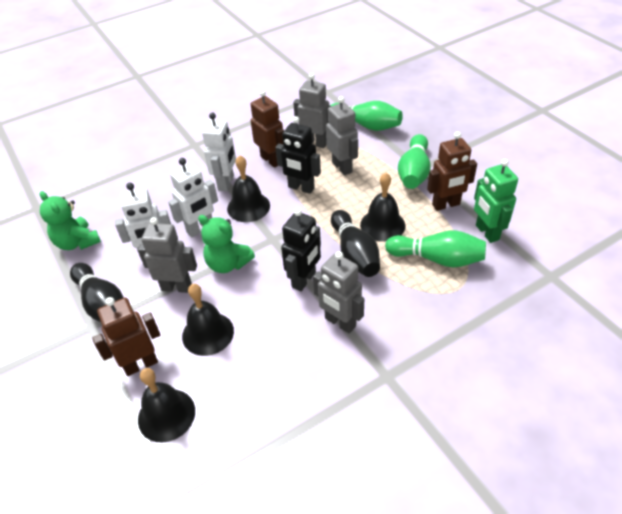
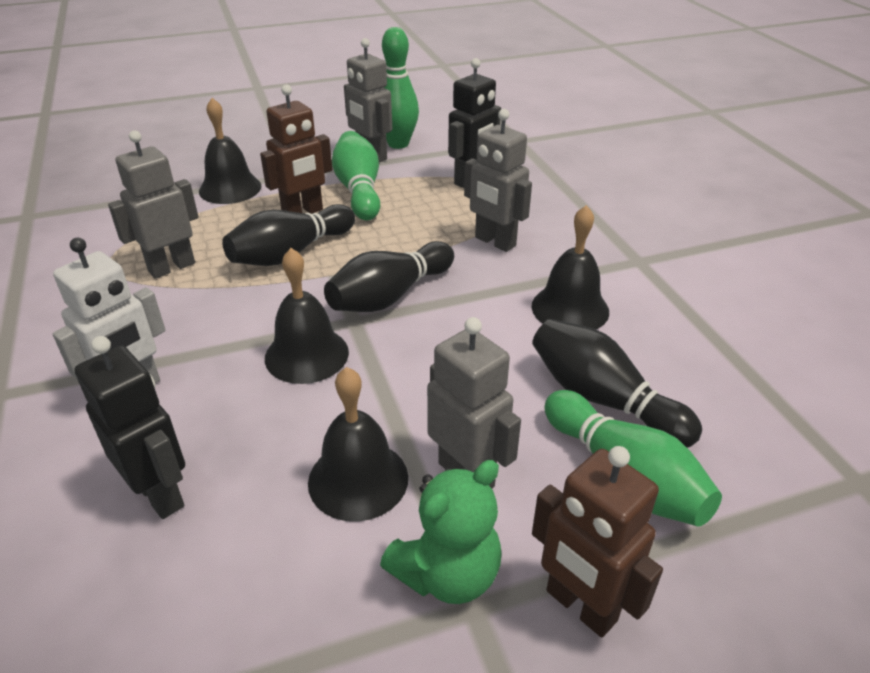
black bowling pin: [70,263,124,322] [331,210,380,277] = 2 -> [222,204,355,266] [324,241,454,312] [532,319,702,448] = 3
brown robot: [92,297,160,376] [251,90,284,168] [427,132,477,211] = 3 -> [260,85,332,214] [532,446,663,637] = 2
green robot: [474,159,518,243] = 1 -> none = 0
green teddy bear: [39,191,101,250] [198,215,255,273] = 2 -> [380,460,502,604] = 1
white robot: [115,183,171,258] [168,158,218,237] [202,112,236,191] = 3 -> [53,238,165,383] = 1

